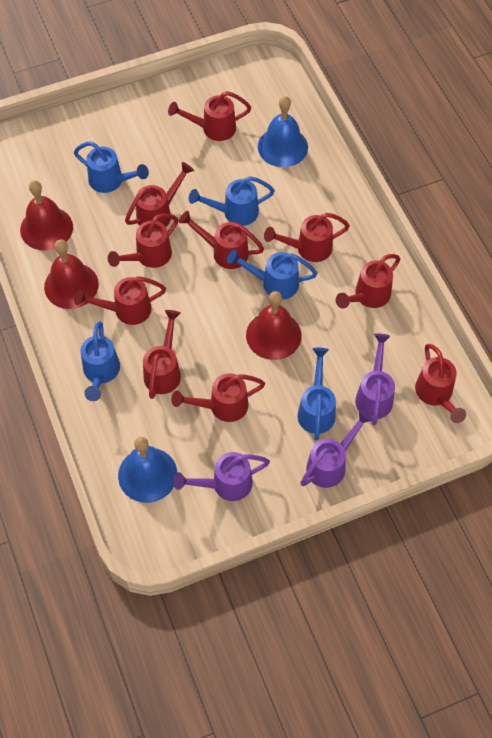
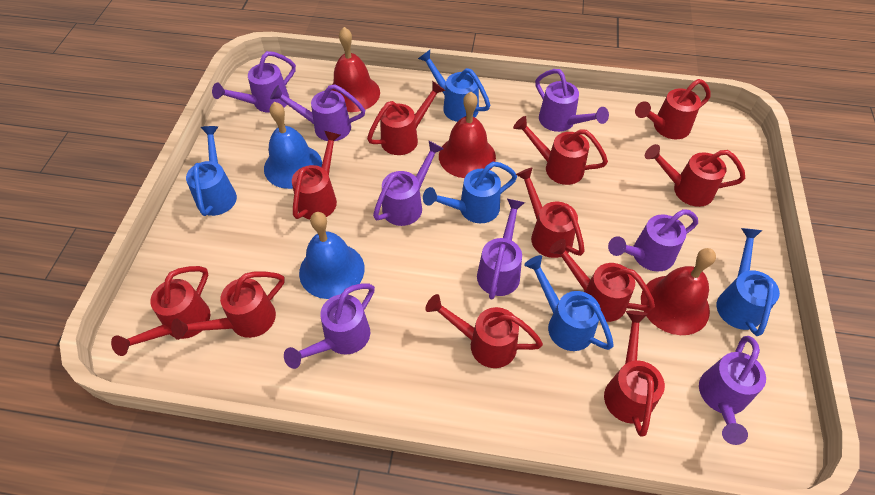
purple watering can: [173,452,270,501] [300,410,373,488] [355,333,395,425] = 3 -> [212,51,296,113] [270,84,365,141] [284,283,375,369] [373,141,444,226] [477,199,525,299] [535,69,609,132] [608,209,698,271] [699,336,766,445] = 8
red watering can: [74,276,166,325] [108,214,178,268] [125,162,194,227] [143,310,181,399] [168,91,251,141] [171,373,265,422] [179,211,264,269] [264,213,350,262] [336,254,400,309] [415,344,466,423] = 10 -> [111,266,210,356] [171,272,284,340] [292,131,340,219] [367,81,445,155] [425,294,543,368] [513,116,608,185] [516,167,585,258] [549,239,655,322] [604,311,665,437] [635,79,711,139] [645,144,746,207] = 11

